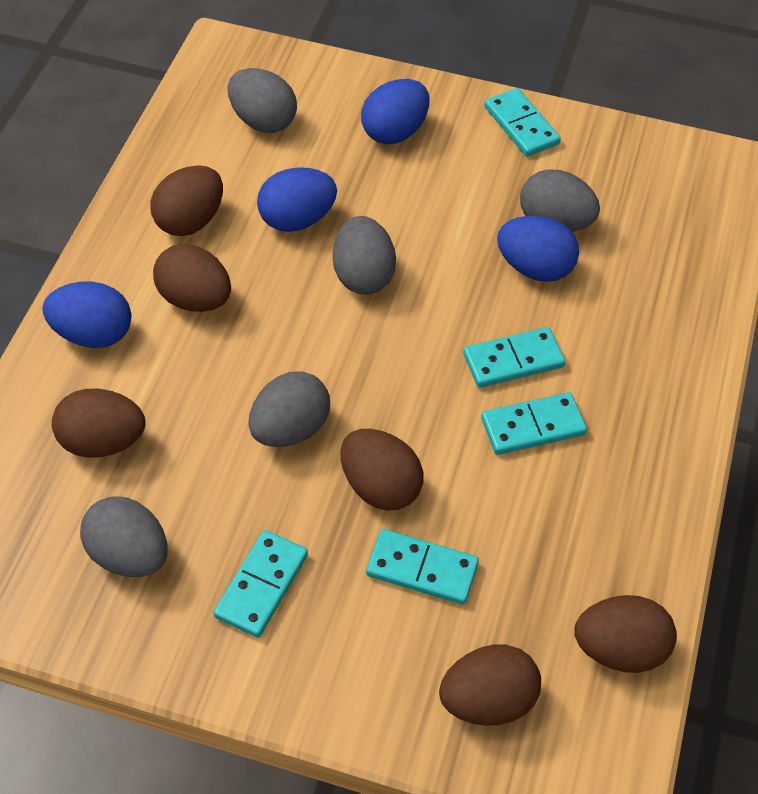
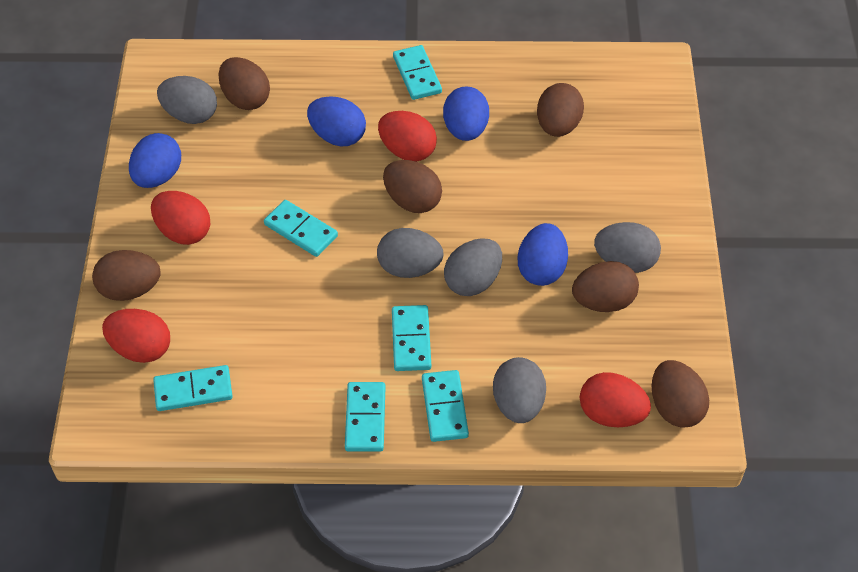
red egg: none = 0 -> [102,309,170,363] [151,191,210,245] [378,111,437,161] [580,372,651,427] = 4
turquoise domino: [213,530,308,638] [366,529,479,605] [463,327,565,388] [481,392,587,455] [484,88,561,157] = 5 -> [153,365,233,411] [264,200,338,257] [345,382,385,452] [392,305,431,371] [393,45,442,100] [422,370,469,442] = 6

